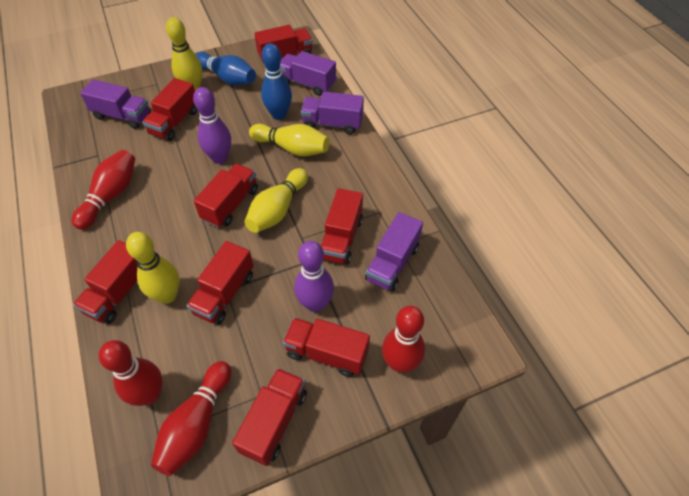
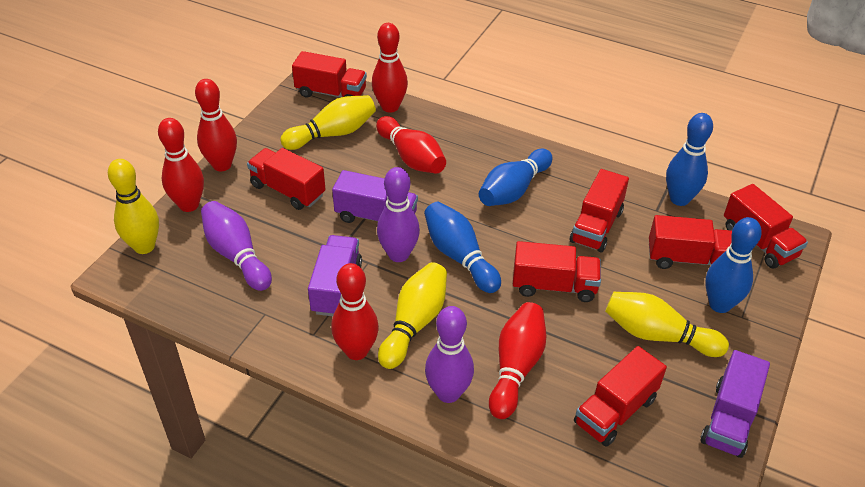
blue bowling pin: [195,52,256,85] [261,43,292,120] = 2 -> [424,202,501,293] [479,149,553,206] [666,113,713,206] [705,217,762,313] = 4
purple bowling pin: [193,87,231,164] [294,241,334,312] = 2 -> [201,201,272,291] [377,167,420,262] [425,306,474,403] = 3
purple truck: [80,79,151,129] [280,51,336,96] [301,92,364,134] [365,212,423,292] = 4 -> [308,235,362,316] [332,170,418,223] [700,350,770,458] = 3
red bowling pin: [71,150,135,230] [99,340,163,406] [151,361,231,476] [382,306,425,373] = 4 -> [158,118,204,212] [195,79,237,171] [331,263,379,360] [372,23,408,113] [376,116,446,174] [489,302,546,419] = 6
red truck: [73,240,137,324] [142,78,197,141] [186,241,254,325] [194,163,258,228] [232,368,307,466] [254,25,313,63] [283,318,370,377] [321,188,363,265] = 8 -> [247,148,326,210] [292,51,367,98] [513,241,601,302] [570,169,629,252] [574,346,667,447] [649,215,732,269] [724,184,808,269] = 7

